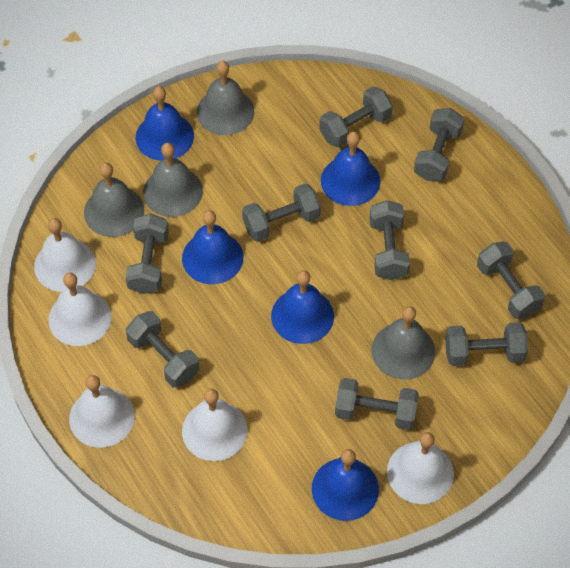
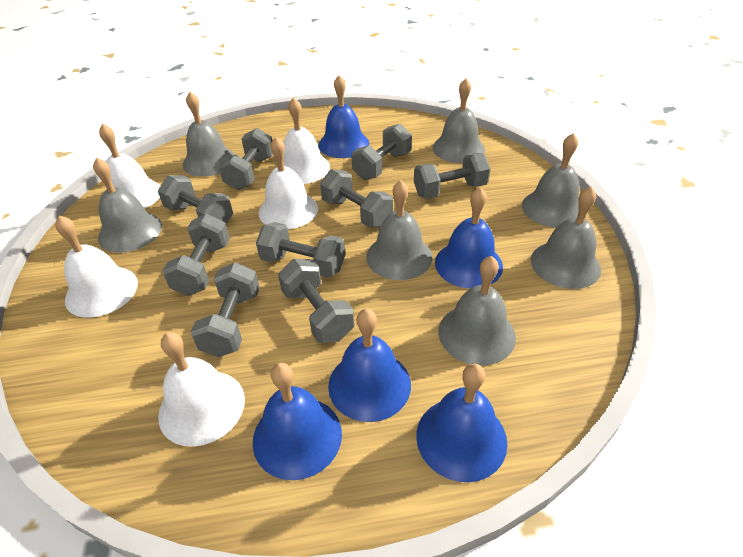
grey bell: [84,163,144,237] [143,143,203,217] [197,61,254,135] [371,306,435,380] = 4 -> [93,158,162,253] [182,92,235,177] [366,180,432,280] [432,78,485,163] [439,256,516,366] [522,133,579,228] [531,187,601,289] = 7

